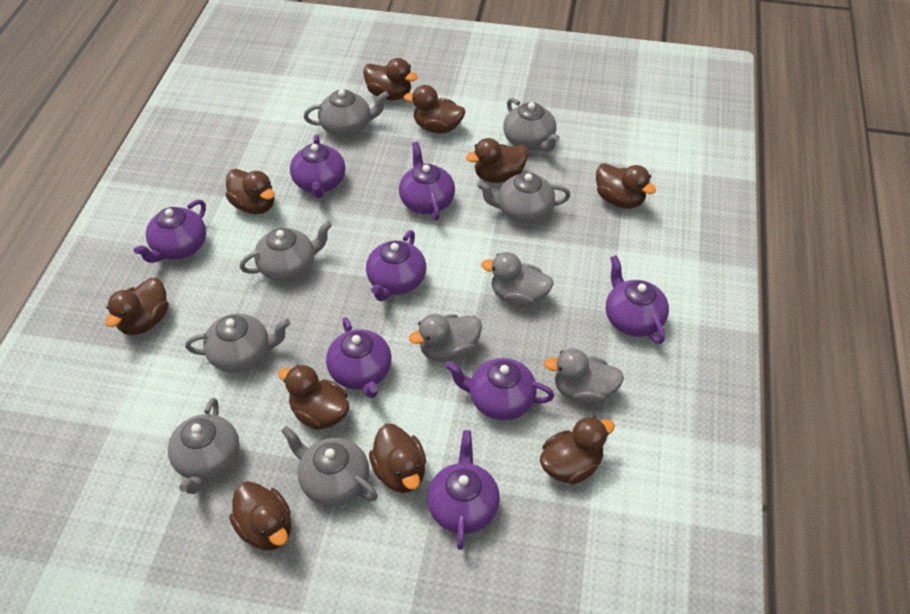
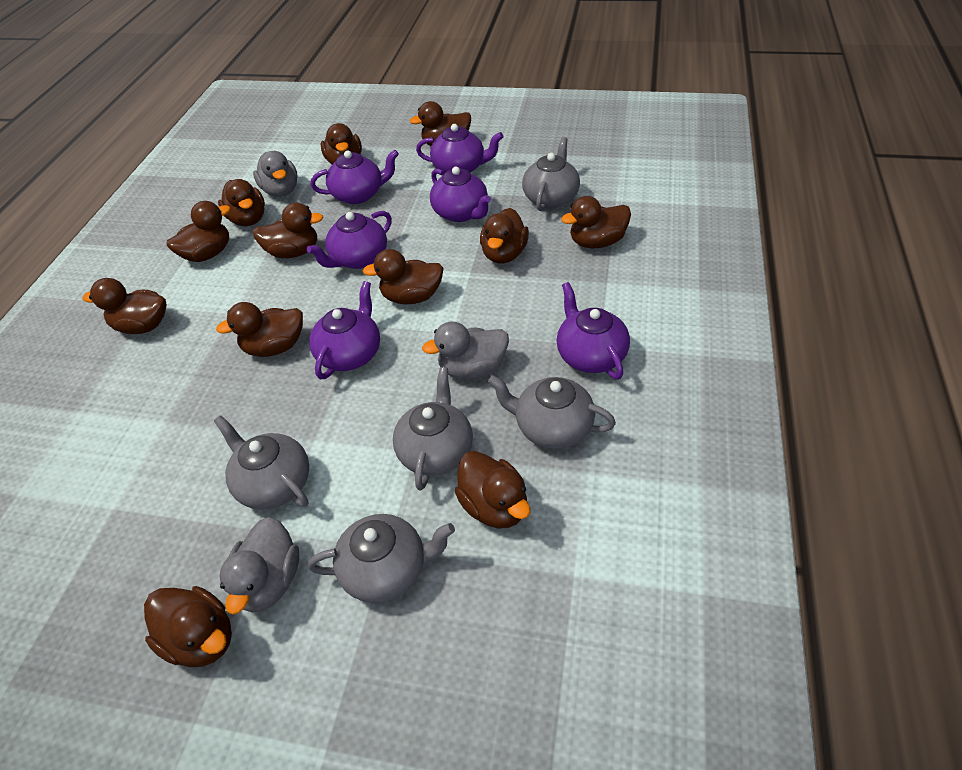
brown duck: [105,278,169,335] [225,169,275,215] [229,481,291,550] [278,365,349,430] [363,58,418,100] [369,424,426,493] [404,85,465,134] [466,138,529,183] [540,416,615,485] [596,163,656,209] = 10 -> [83,278,167,334] [144,586,232,667] [167,201,231,262] [216,302,303,357] [218,179,265,226] [253,203,323,258] [321,123,362,164] [363,249,444,304] [410,101,471,146] [455,451,530,529] [480,208,529,264] [561,196,631,248] = 12
grey teapot: [168,398,240,494] [185,314,290,373] [240,221,332,282] [281,426,378,506] [304,89,389,137] [477,172,571,223] [503,98,560,152] = 7 -> [214,415,309,510] [308,514,455,603] [393,367,473,490] [488,375,616,449] [522,137,580,211] = 5
purple teapot: [134,200,206,263] [290,135,346,198] [326,317,392,398] [366,230,426,301] [399,142,455,221] [427,430,500,550] [445,358,554,420] [606,255,669,344] = 8 -> [307,211,392,269] [309,281,380,379] [311,150,399,204] [416,124,504,173] [430,167,491,222] [556,282,630,380] = 6

